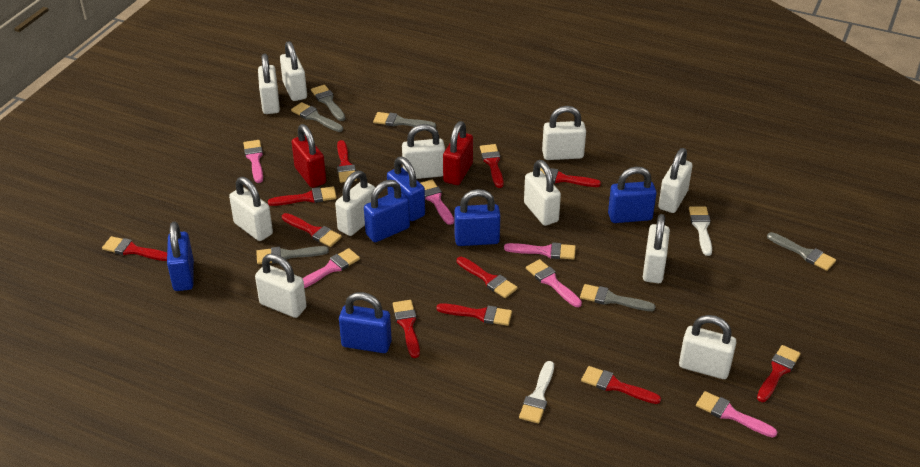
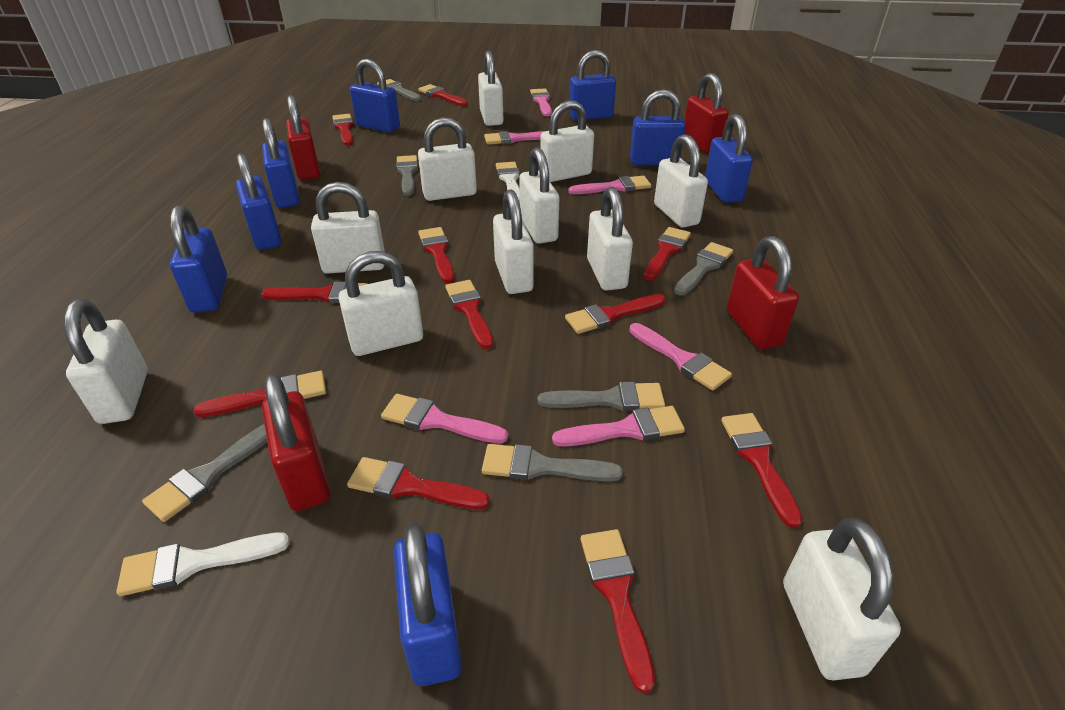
blue padlock: [167,221,194,291] [339,292,392,353] [364,180,410,242] [387,157,425,221] [454,189,501,246] [608,167,657,223] = 6 -> [170,205,227,313] [236,153,282,250] [262,118,300,208] [350,59,400,133] [394,523,462,686] [569,50,616,121] [630,89,686,166] [705,114,753,203] = 8
red padlock: [292,124,326,188] [443,121,473,185] = 2 -> [262,373,330,511] [286,95,320,180] [684,73,729,153] [727,236,799,349] = 4

